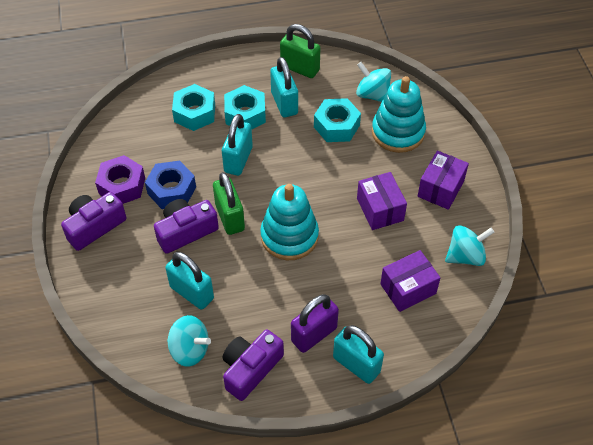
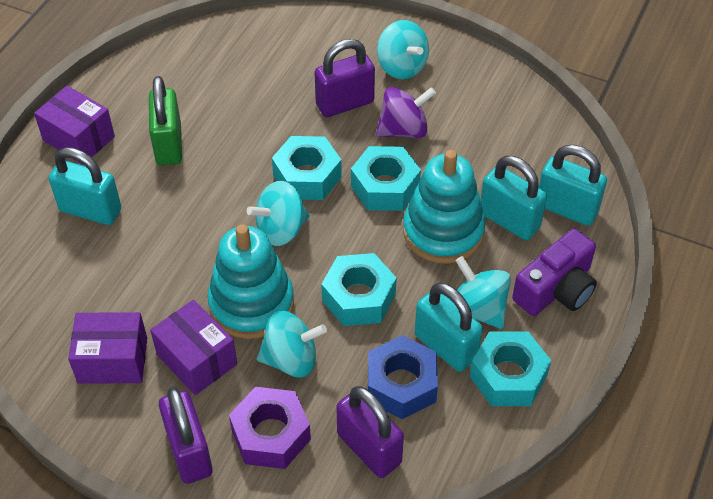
green padlock: [213,172,245,235] [280,24,320,78] = 2 -> [149,76,182,165] = 1
purple camera: [61,192,127,251] [154,199,219,254] [222,329,284,401] = 3 -> [512,229,597,316] = 1
purple padlock: [291,294,339,353] = 1 -> [159,387,213,484] [315,39,375,117] [336,386,404,478] = 3
purple spinning top: none = 0 -> [376,87,436,138] = 1
turquoise nut: [172,84,215,131] [224,85,266,129] [314,98,361,142] = 3 -> [272,136,342,200] [321,253,397,326] [351,146,421,211] [470,331,551,406] = 4
turquoise spinning top: [167,315,211,367] [356,62,391,102] [445,225,494,266] = 3 -> [247,181,310,246] [257,311,327,377] [377,20,429,79] [455,256,511,329] = 4

